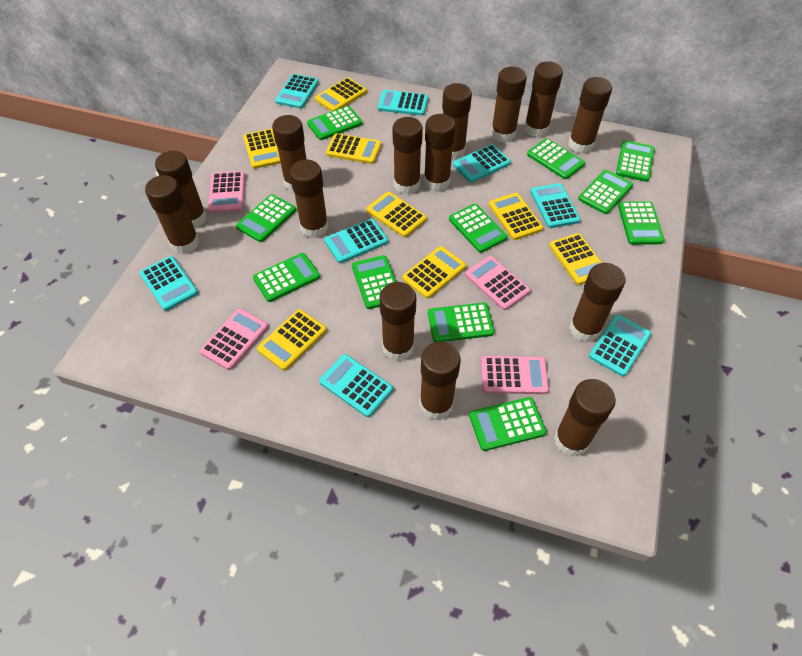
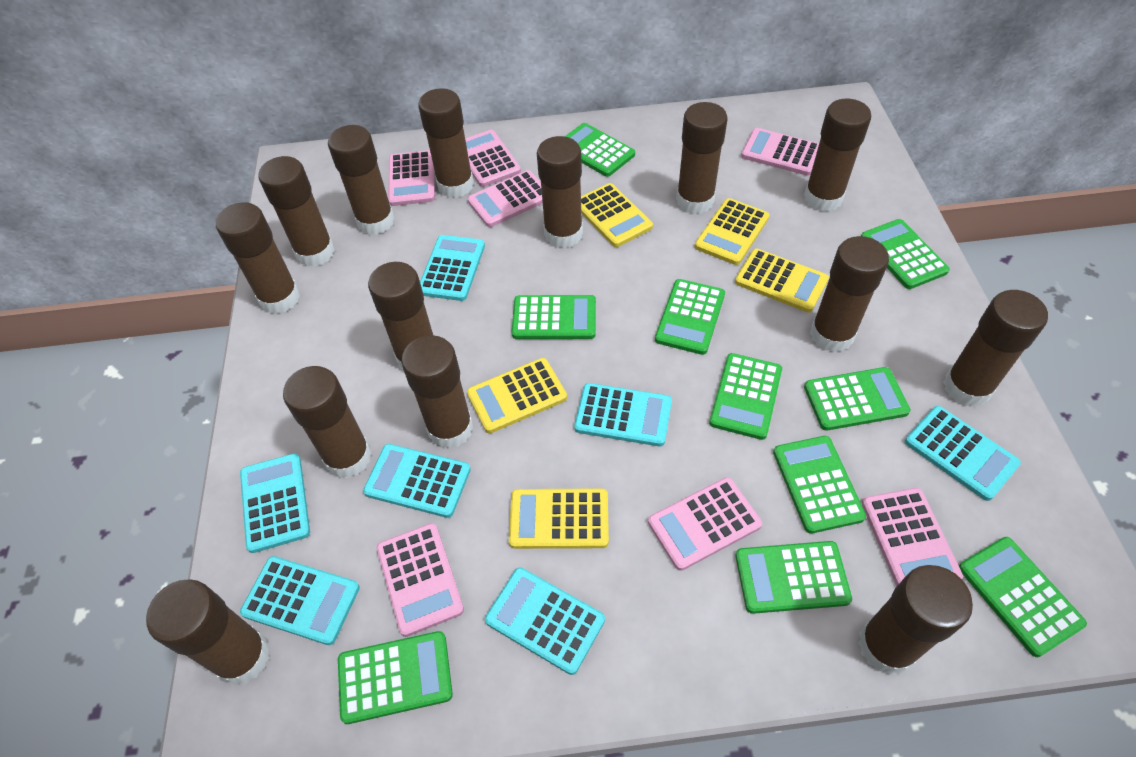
green calculator: [236,194,296,242] [253,253,320,302] [307,106,362,140] [352,255,396,309] [428,303,494,342] [449,204,507,253] [469,397,547,451] [527,138,585,179] [578,170,633,214] [616,140,655,182] [618,201,665,245] = 11 -> [338,631,453,724] [512,295,596,339] [565,123,635,177] [655,279,725,355] [709,353,782,440] [735,541,852,614] [773,436,866,534] [804,367,911,431] [861,219,950,289] [959,537,1087,657] = 10
pink calculator: [200,308,268,370] [208,171,245,213] [465,256,530,310] [481,356,549,394] = 4 -> [376,523,464,637] [388,150,435,206] [465,130,521,187] [468,170,543,227] [648,477,762,571] [741,128,819,176] [861,488,963,586] = 7
turquoise calculator: [140,256,198,311] [275,74,319,109] [319,354,393,417] [324,219,388,263] [378,90,428,116] [453,144,511,183] [530,183,580,228] [589,314,651,377] = 8 -> [240,453,310,553] [240,556,360,645] [363,444,471,518] [420,235,485,301] [485,567,605,675] [574,383,672,447] [905,406,1021,501] = 7
yellow calculator: [243,129,281,169] [257,309,326,371] [315,77,367,112] [326,133,381,164] [366,192,427,237] [402,246,466,299] [489,193,543,240] [549,233,602,285] = 8 -> [467,358,567,433] [509,488,609,549] [581,183,653,247] [695,198,769,265] [735,248,829,312] = 5

